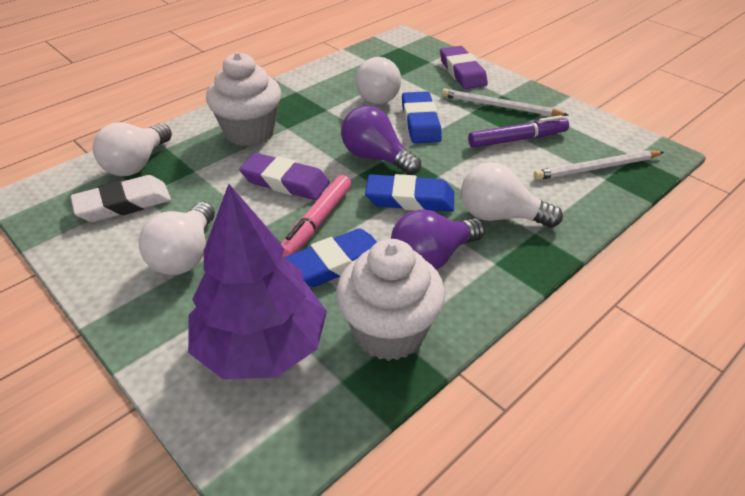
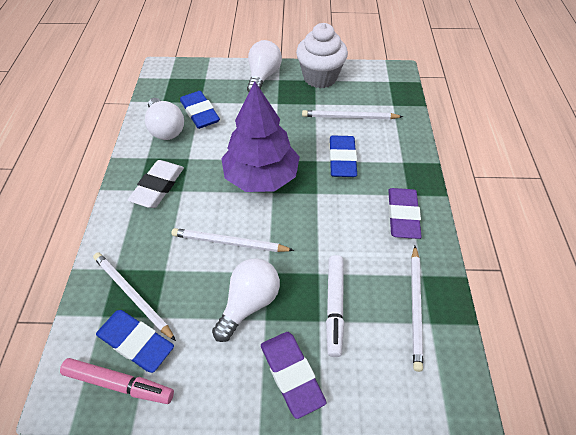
purple light bulb: [341,106,421,175] [391,210,485,270] = 2 -> none = 0
purple marker: [468,115,569,148] = 1 -> none = 0
white cupcake: [206,52,281,146] [336,239,445,361] = 2 -> [296,23,348,88] = 1
white light bulb: [92,122,172,176] [138,202,215,275] [355,57,401,104] [461,162,563,228] = 4 -> [145,98,184,140] [212,258,280,342] [247,40,282,92] = 3
white marker: none = 0 -> [326,255,344,357] = 1
white pencil: [442,88,568,116] [534,150,664,180] = 2 -> [93,253,176,341] [171,228,294,252] [302,110,403,120] [411,246,423,372] = 4

